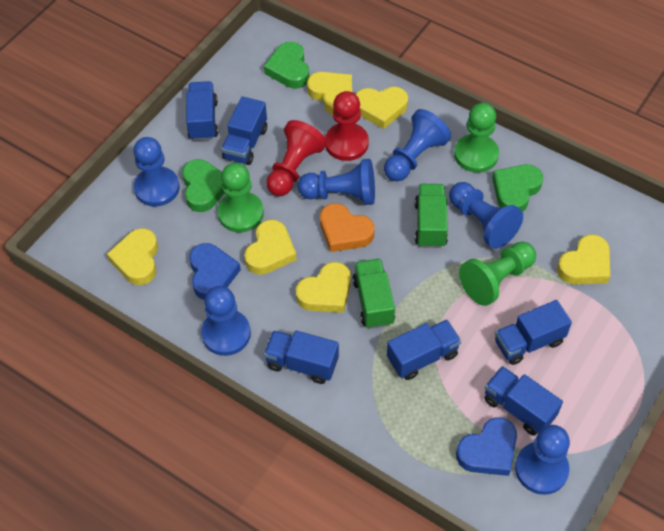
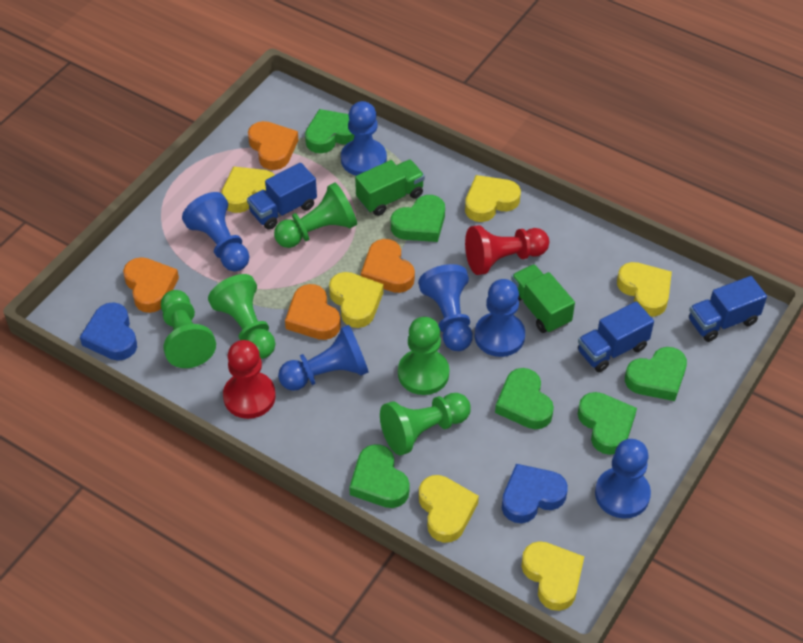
blue truck: [186,81,218,141] [221,96,267,165] [264,331,339,384] [387,319,461,380] [485,366,563,436] [495,300,572,365] = 6 -> [247,163,317,230] [578,301,654,372] [689,276,767,342] = 3
green heart: [182,159,224,212] [264,42,309,89] [492,165,543,212] = 3 -> [305,109,354,153] [349,444,409,508] [391,195,445,242] [495,368,554,429] [578,392,637,455] [625,347,687,401] = 6
green pawn: [218,163,264,232] [454,103,499,173] [459,242,536,306] = 3 -> [161,290,216,368] [208,274,275,359] [274,182,357,248] [380,393,471,455] [398,317,449,395] = 5
orange heart: [320,203,374,252] = 1 -> [123,257,179,313] [248,121,298,170] [285,284,341,340] [361,239,415,293] = 4

